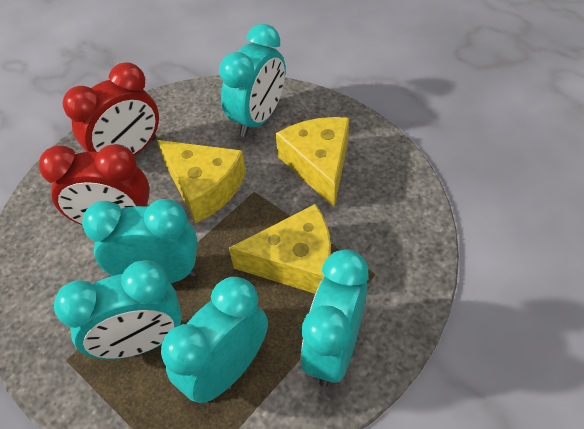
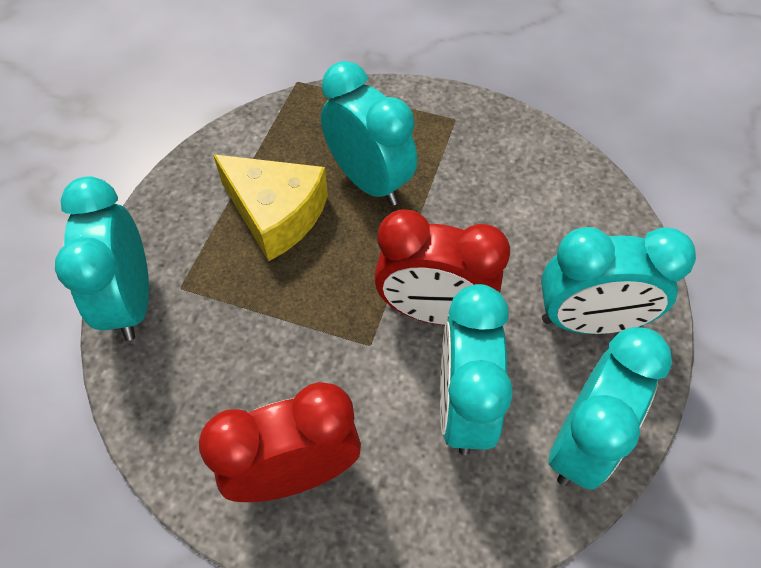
yellow cheese: [157,140,246,223] [229,204,331,294] [276,117,349,208] = 3 -> [213,154,328,261] = 1

